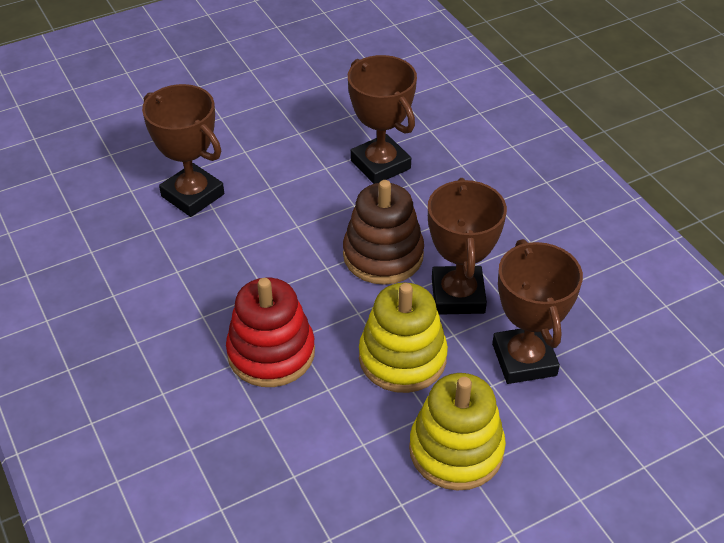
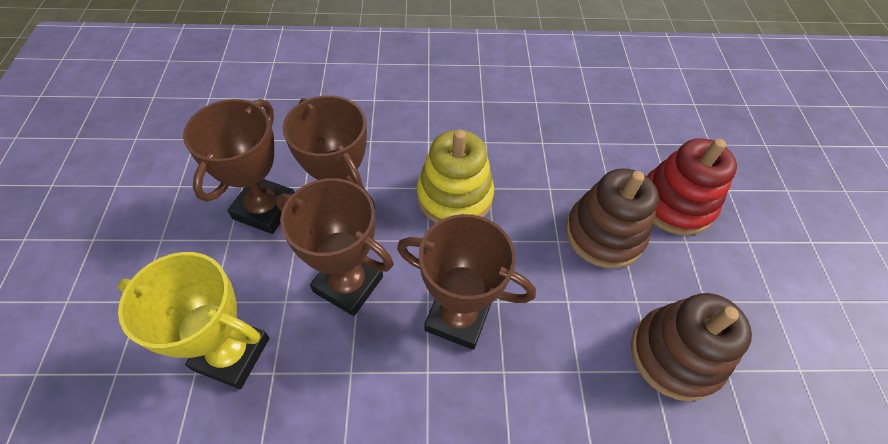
brown stacking toy: [343,180,424,285] = 1 -> [566,168,659,268] [631,293,752,401] = 2
yellow stacking toy: [359,282,448,393] [409,373,506,491] = 2 -> [417,130,494,223] = 1
yellow trophy: none = 0 -> [117,252,269,389] = 1

